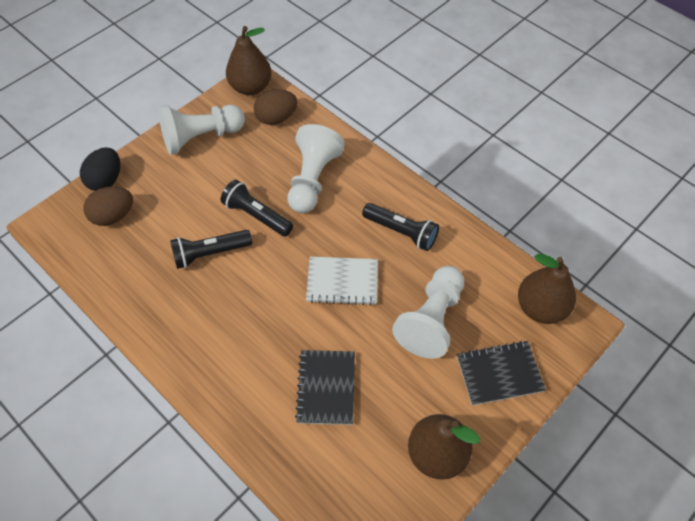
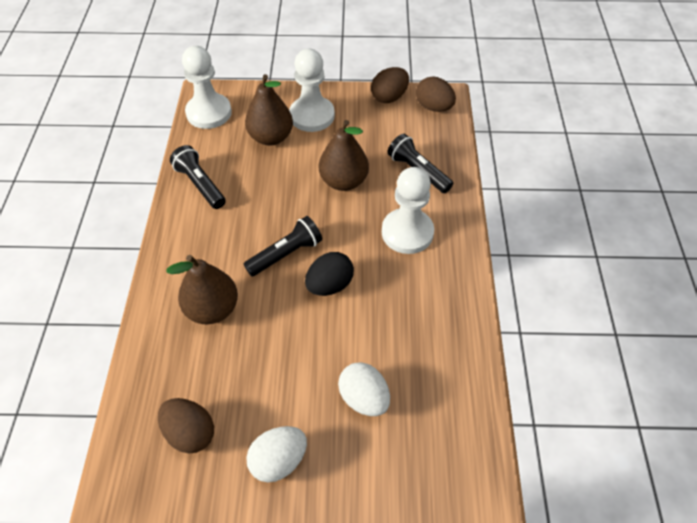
black notebook: [295,350,355,425] [457,341,546,406] = 2 -> none = 0
brown egg: [83,186,133,226] [254,89,297,125] = 2 -> [158,398,214,453] [371,67,409,103] [416,76,456,112] = 3
white egg: none = 0 -> [246,426,307,482] [338,362,390,416] = 2
white notebook: [306,257,378,306] = 1 -> none = 0

